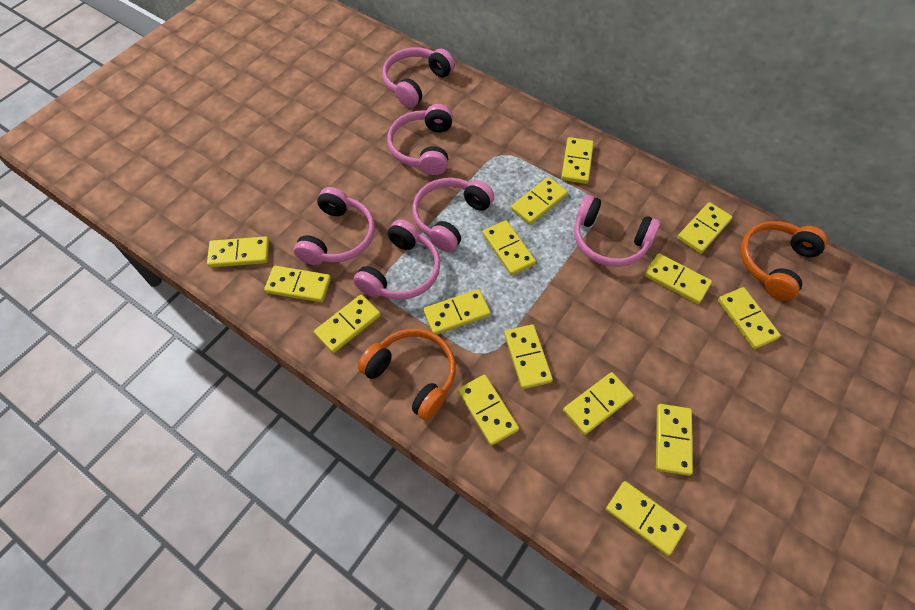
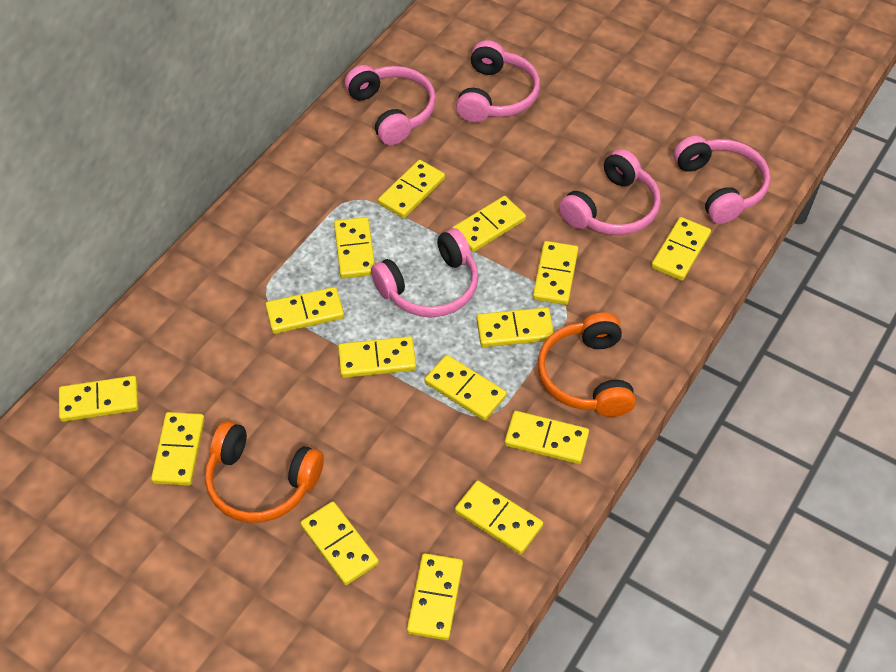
pink headphones: [294,187,375,265] [353,219,440,300] [382,47,455,108] [387,104,453,175] [412,178,495,252] [574,195,660,267] = 6 -> [345,65,436,145] [371,228,479,317] [456,40,540,123] [559,149,661,235] [674,136,770,224] = 5

